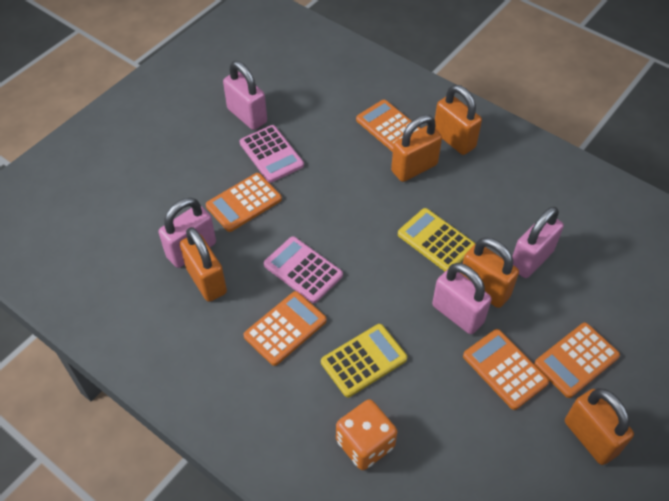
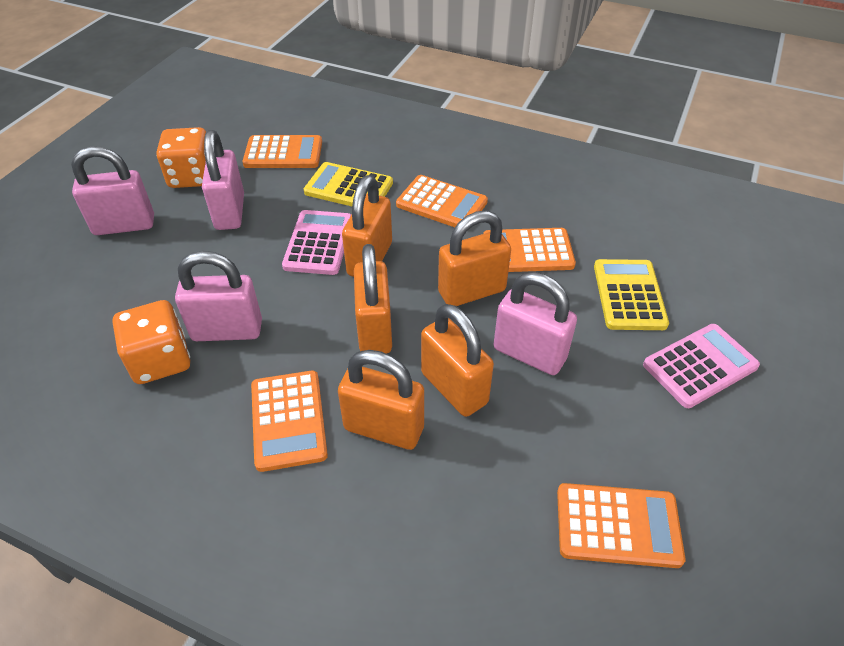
orange dice: [336,399,397,470] = 1 -> [112,300,190,384] [157,127,206,188] = 2

